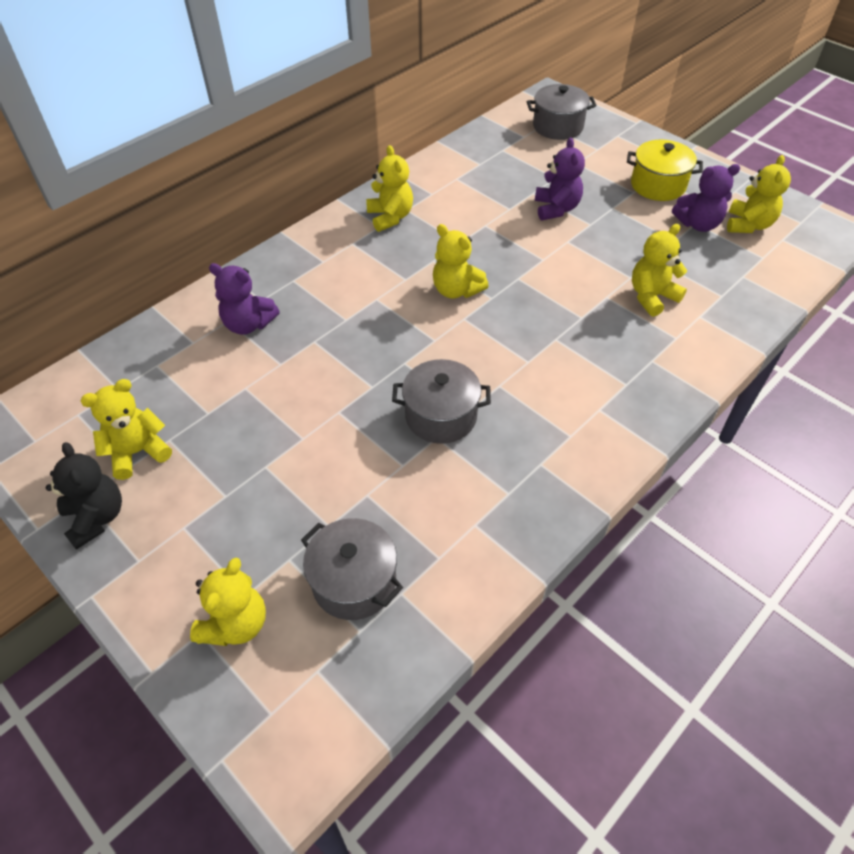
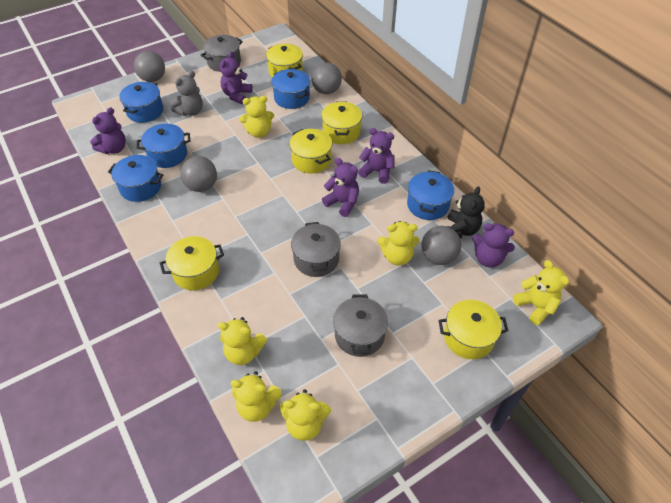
blue pot: none = 0 -> [108,155,163,202] [119,82,163,123] [137,124,190,168] [271,69,310,109] [407,170,454,220] = 5
grey ball: none = 0 -> [134,51,165,82] [181,156,217,192] [311,63,342,94] [421,226,461,265] = 4
grey teddy bear: none = 0 -> [171,71,203,116] = 1
purple teddy bear: [209,263,280,335] [535,138,585,220] [672,164,740,232] = 3 -> [90,108,126,154] [220,51,253,104] [322,158,359,217] [358,128,395,184] [472,223,515,268] = 5
yellow pot: [627,140,703,201] = 1 -> [160,236,224,290] [266,44,303,78] [289,129,332,174] [321,102,362,144] [438,300,509,359] = 5

